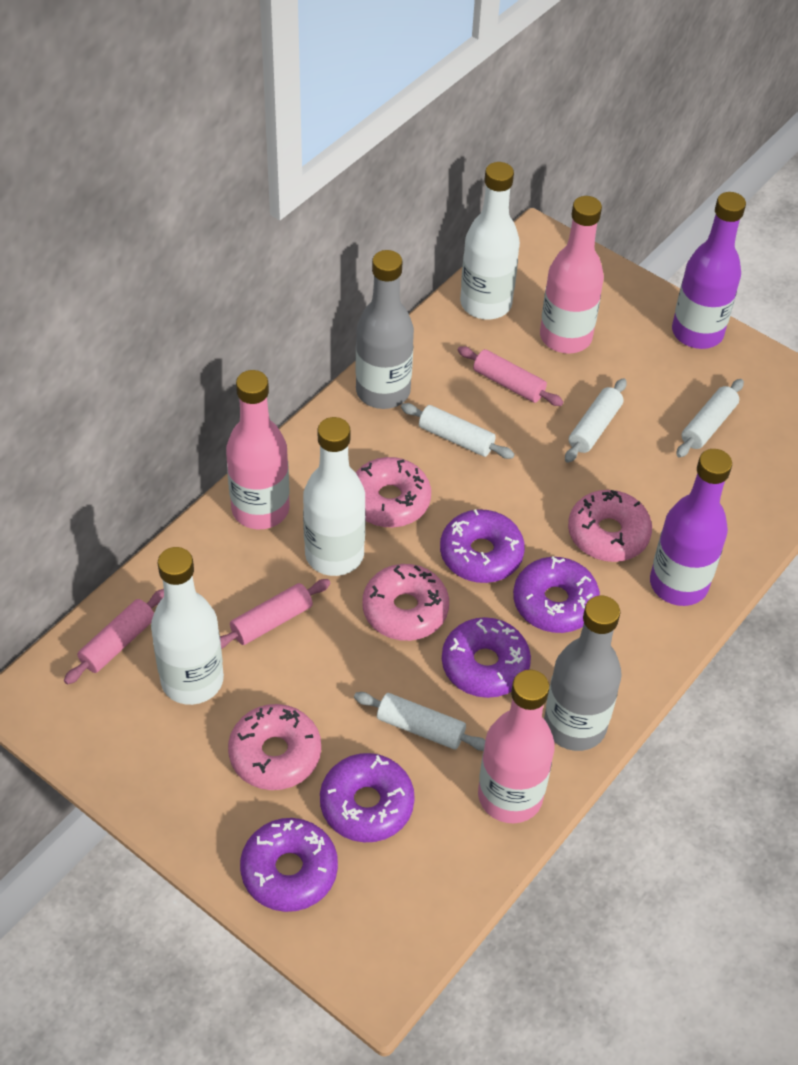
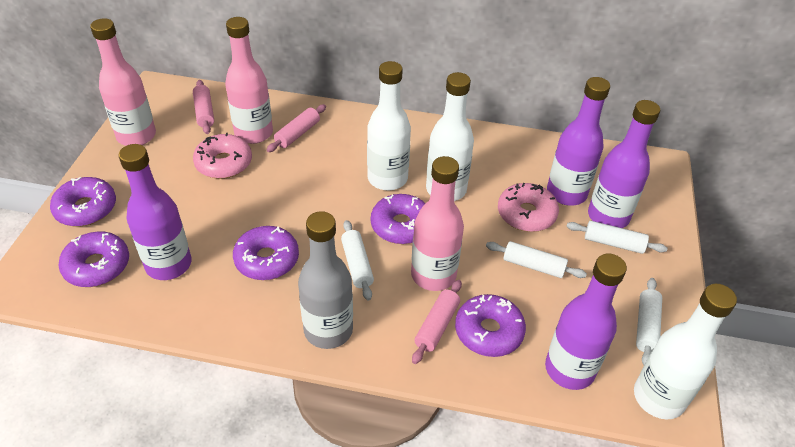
grey bottle: [355,250,414,409] [544,596,622,751] = 2 -> [298,211,353,349] = 1
pink donut: [228,704,321,790] [356,457,431,528] [362,564,449,641] [568,490,652,562] = 4 -> [193,133,252,179] [498,183,559,232] = 2
purple bottle: [650,449,732,606] [672,192,746,349] = 2 -> [119,144,191,280] [545,254,627,390] [547,77,610,206] [588,100,660,228] = 4

